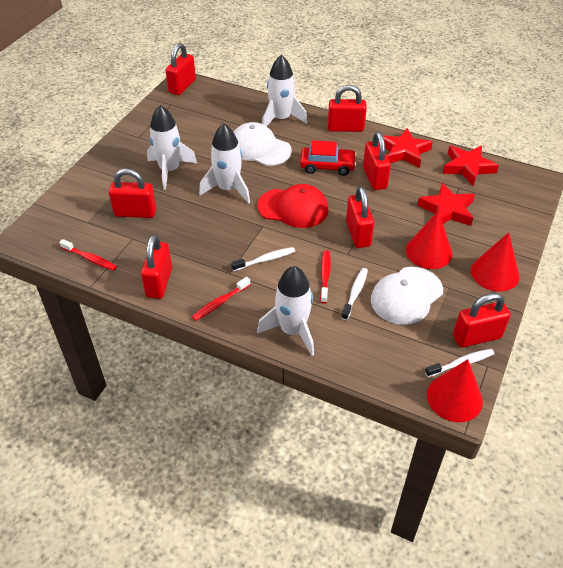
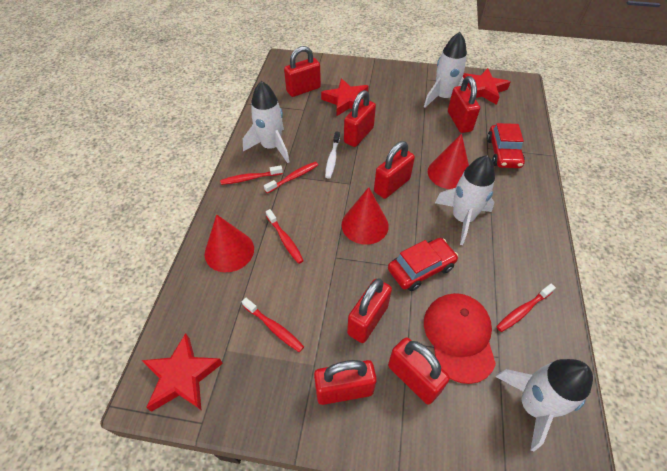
red car: [300,140,357,176] = 1 -> [388,238,458,291] [487,123,525,168] = 2
red toothbrush: [59,239,117,271] [192,277,250,321] [320,250,331,303] = 3 -> [220,165,283,185] [242,298,304,352] [264,162,318,193] [266,209,304,264] [496,284,556,332] = 5
white cap: [234,122,292,166] [371,267,443,325] = 2 -> none = 0
white toothbrush: [231,247,295,271] [341,268,368,320] [425,349,494,377] = 3 -> [325,131,340,179] = 1

